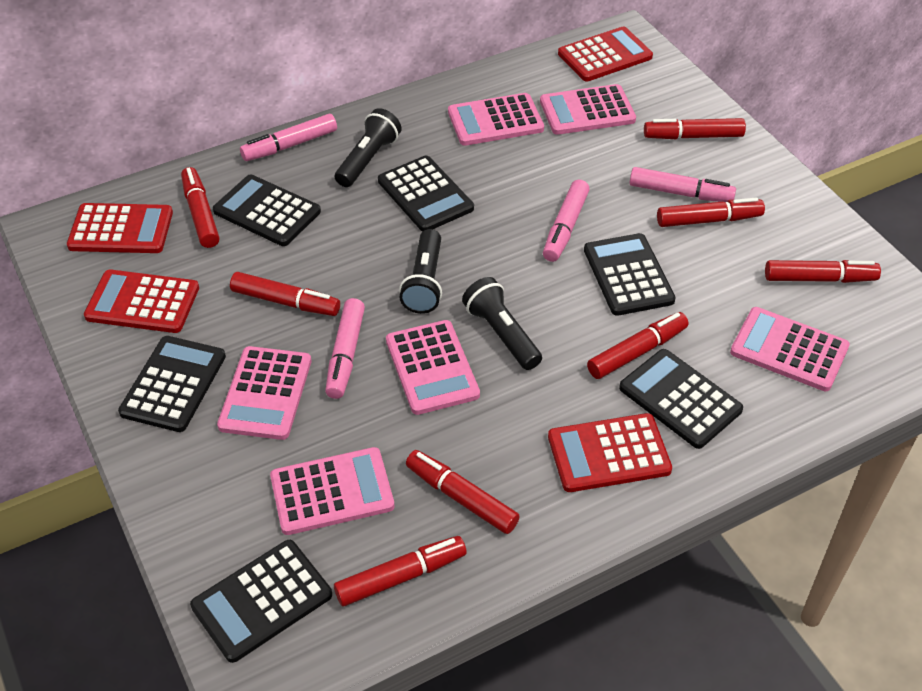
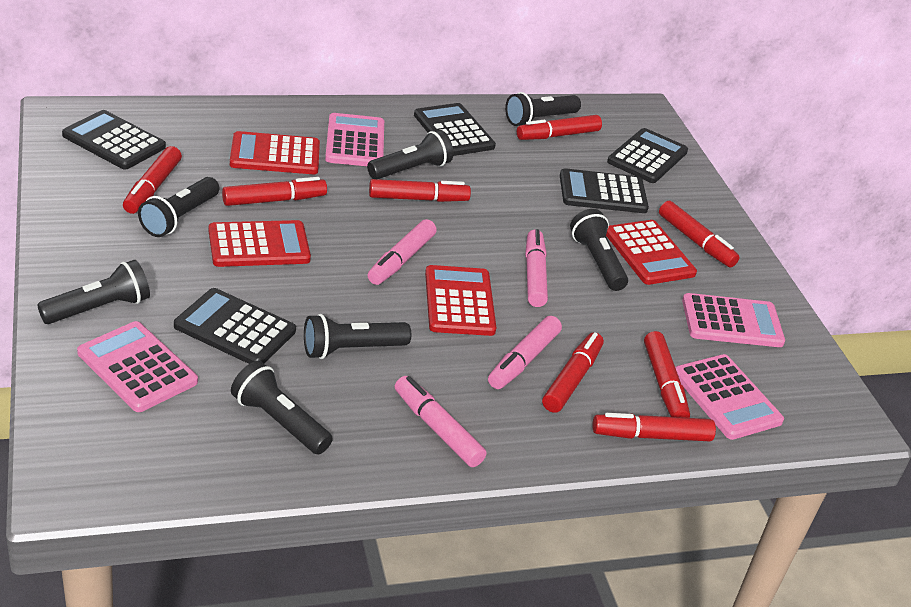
black calculator: [118,336,226,432] [190,540,332,663] [213,175,321,246] [378,156,474,232] [584,233,676,316] [619,349,743,449] = 6 -> [62,110,166,169] [174,288,296,364] [414,103,496,156] [560,168,649,213] [607,128,688,183] = 5
black flashlight: [335,108,402,187] [399,229,442,314] [462,277,542,370] = 3 -> [37,260,150,324] [138,177,219,237] [231,361,333,455] [304,314,411,359] [367,130,453,179] [505,92,581,126] [570,209,628,291] = 7
pink calculator: [217,346,311,440] [270,447,395,535] [386,320,480,415] [448,93,544,146] [540,84,636,135] [730,307,850,391] = 6 -> [77,321,198,412] [325,113,384,166] [675,354,784,440] [682,293,785,347] = 4

